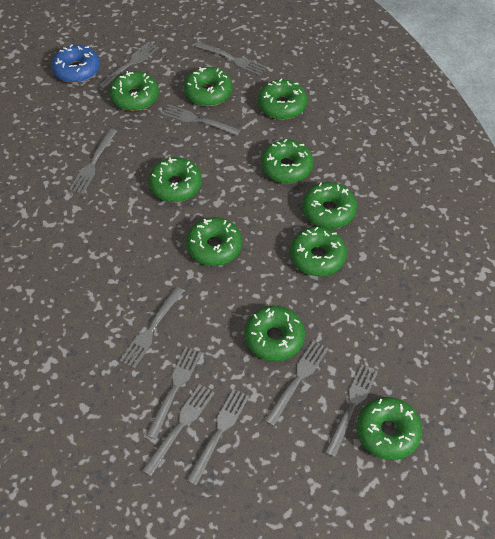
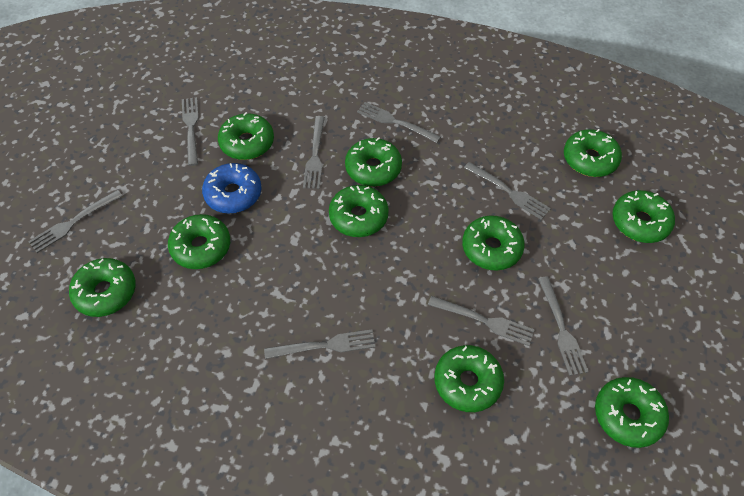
grey fork: [69,129,117,194] [98,42,159,89] [119,287,184,369] [142,384,215,476] [146,347,202,440] [161,104,240,136] [186,389,249,486] [195,41,267,76] [264,340,329,426] [325,364,378,457] = 10 -> [28,190,122,253] [182,97,199,166] [264,330,375,359] [303,116,325,189] [357,102,441,143] [428,296,535,346] [464,162,551,220] [538,276,588,376] = 8

